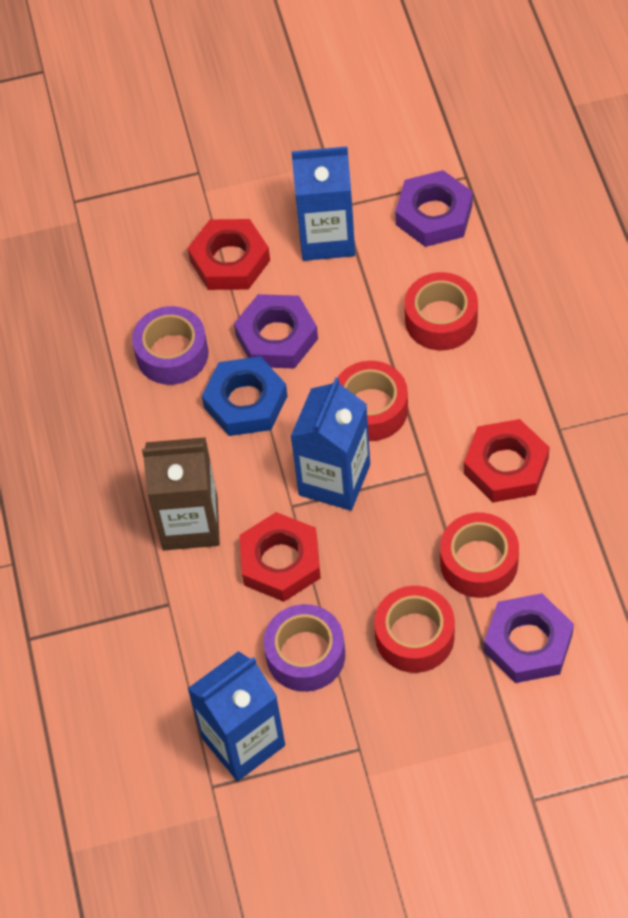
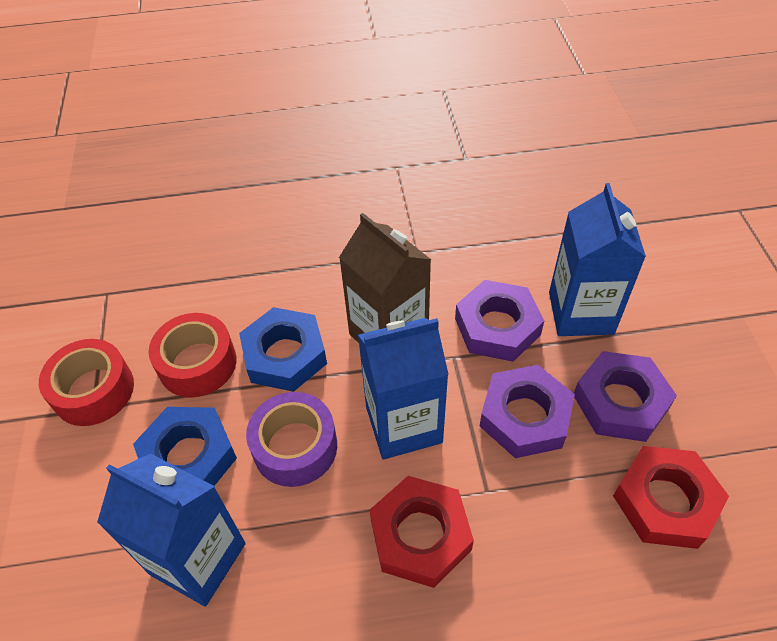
blue nut: [202,356,287,436] = 1 -> [133,407,237,486] [239,307,327,392] = 2
purple tape: [132,306,208,385] [264,604,345,692] = 2 -> [246,392,337,487] = 1
red nut: [188,219,270,290] [239,512,321,602] [464,419,550,502] = 3 -> [370,476,474,588] [613,446,729,549] = 2
red tape: [337,361,408,441] [374,586,455,673] [405,272,478,351] [440,513,519,598] = 4 -> [39,339,134,426] [148,313,236,397] = 2

